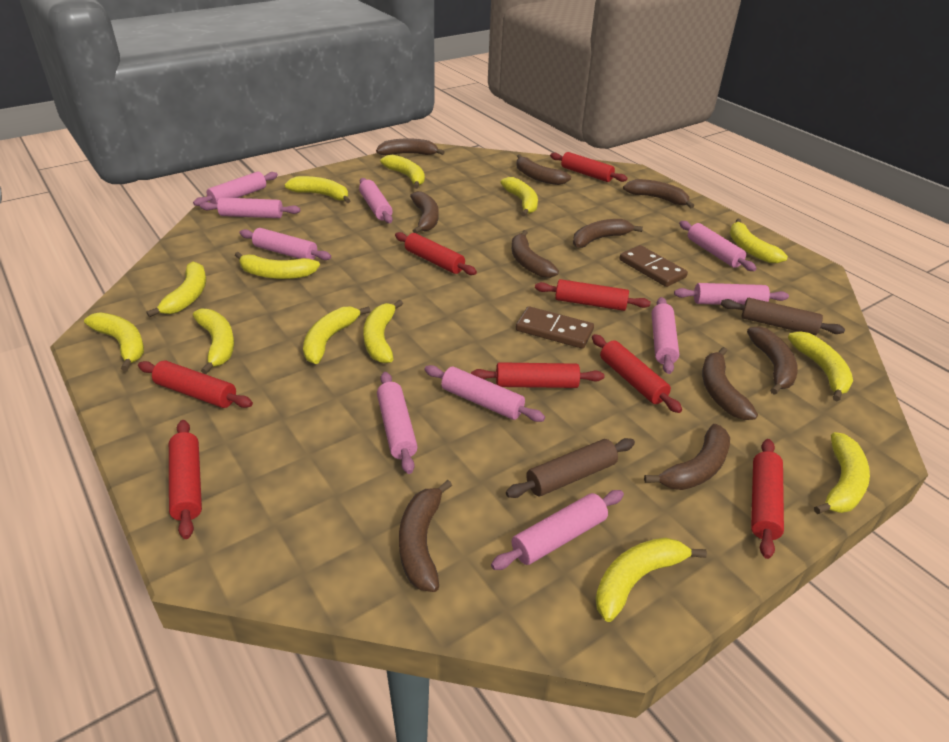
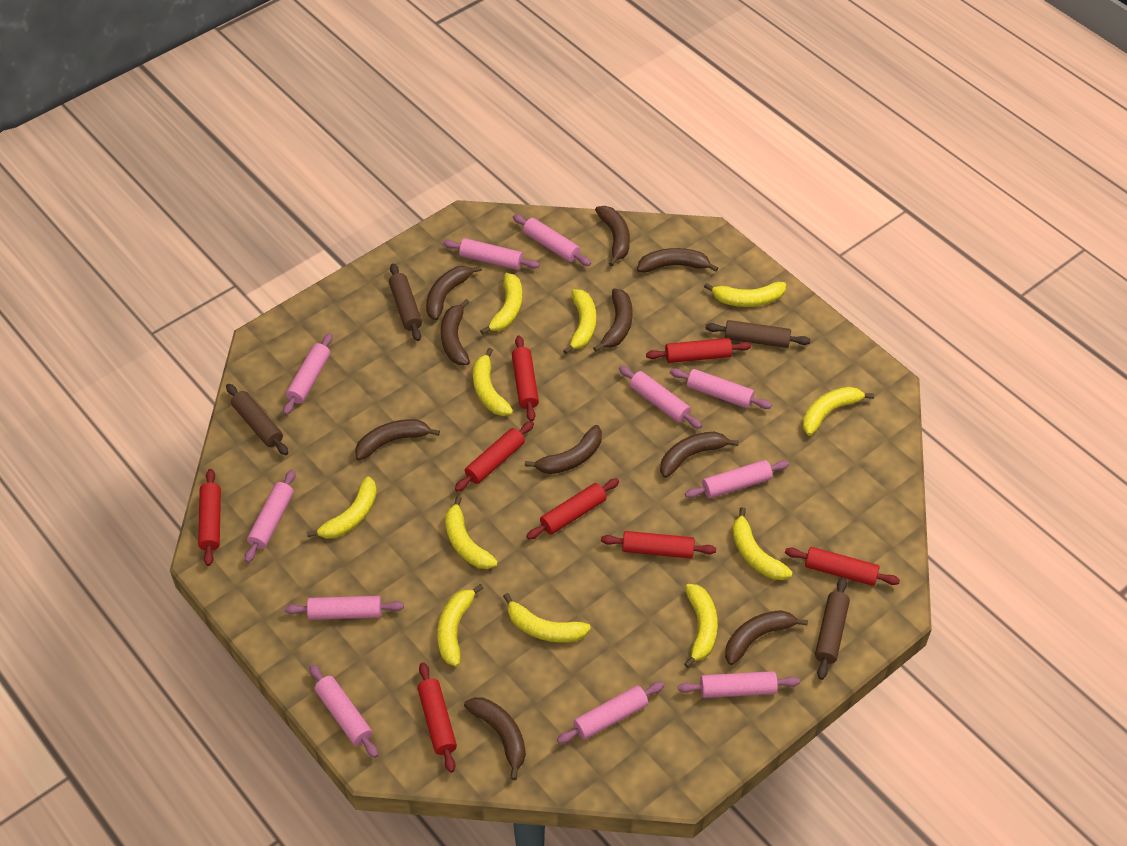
brown domino: [516,306,594,349] [619,245,688,287] = 2 -> none = 0
brown rolling pin: [506,438,635,498] [721,298,845,335] = 2 -> [226,384,288,455] [389,264,422,341] [705,320,811,348] [815,577,850,680] = 4
pink rolling pin: [193,172,278,206] [200,197,300,218] [239,228,331,260] [359,178,393,223] [377,372,418,474] [424,365,545,422] [491,490,624,570] [652,297,679,374] [674,283,789,305] [679,221,757,271] = 10 -> [245,470,296,563] [283,333,333,415] [285,596,404,620] [309,664,378,758] [443,238,540,270] [513,214,591,266] [557,682,664,744] [619,366,702,429] [670,368,772,409] [678,671,800,698] [685,460,789,498] = 11
yellow banana: [84,312,144,371] [146,261,206,317] [193,309,234,374] [235,252,320,279] [284,176,351,203] [303,306,371,364] [363,300,403,363] [380,155,425,189] [500,177,538,217] [595,538,707,622] [730,219,788,263] [788,331,853,401] [814,432,870,514] = 13 -> [307,477,377,539] [437,584,484,666] [445,496,498,569] [473,348,513,416] [480,273,522,335] [503,593,591,642] [563,289,596,354] [684,584,718,668] [704,282,786,307] [732,507,792,580] [803,387,874,435] = 11

